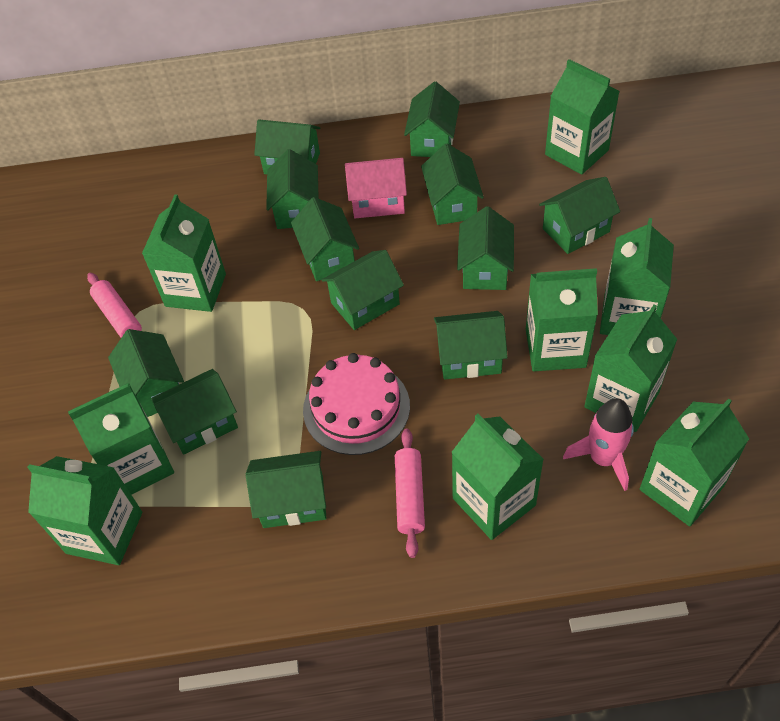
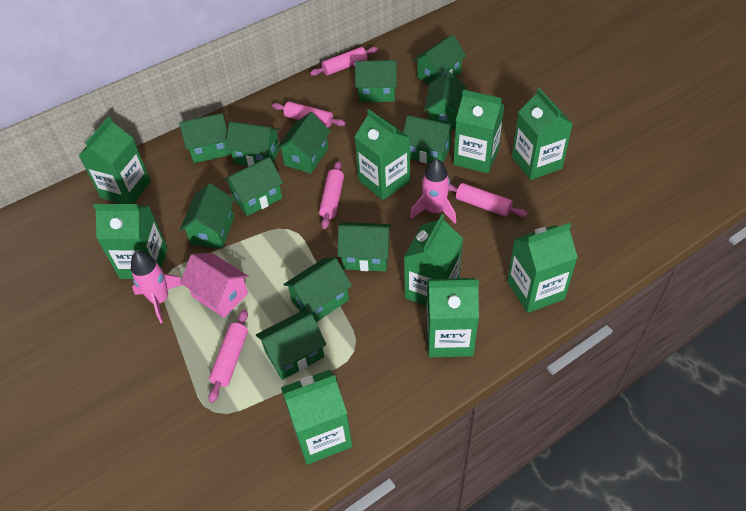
pink cake: [303,353,410,455] = 1 -> none = 0
pink rocket: [563,398,634,491] = 1 -> [131,251,182,323] [410,158,456,223] = 2
pink rolling pin: [87,273,142,338] [395,429,425,558] = 2 -> [208,309,248,403] [272,102,346,127] [310,47,378,76] [319,161,344,229] [449,183,528,217] = 5

